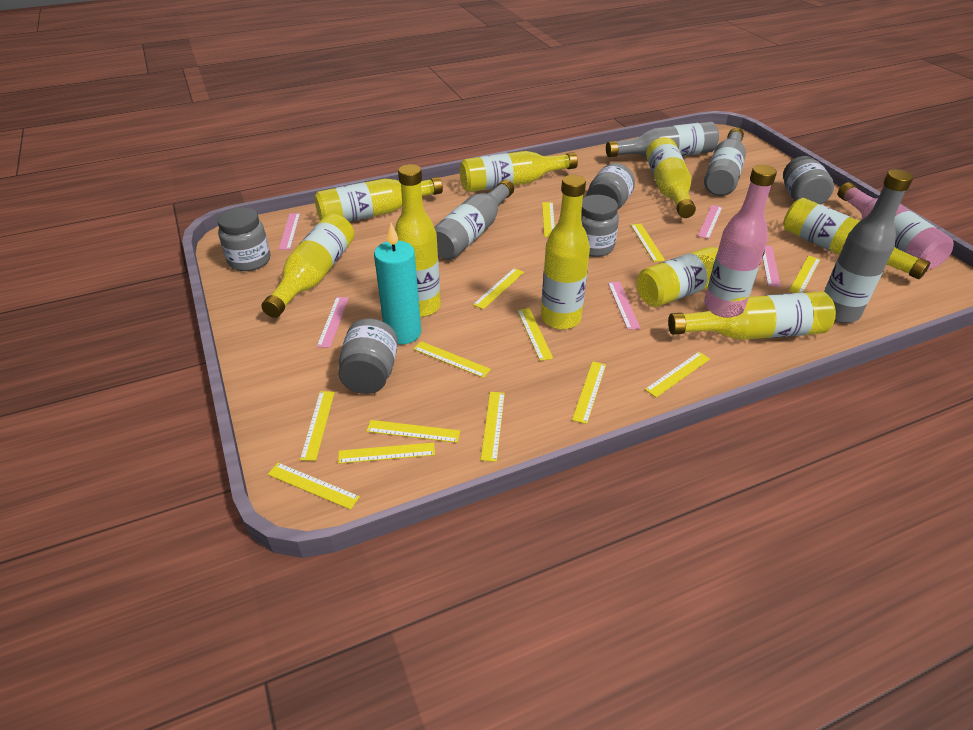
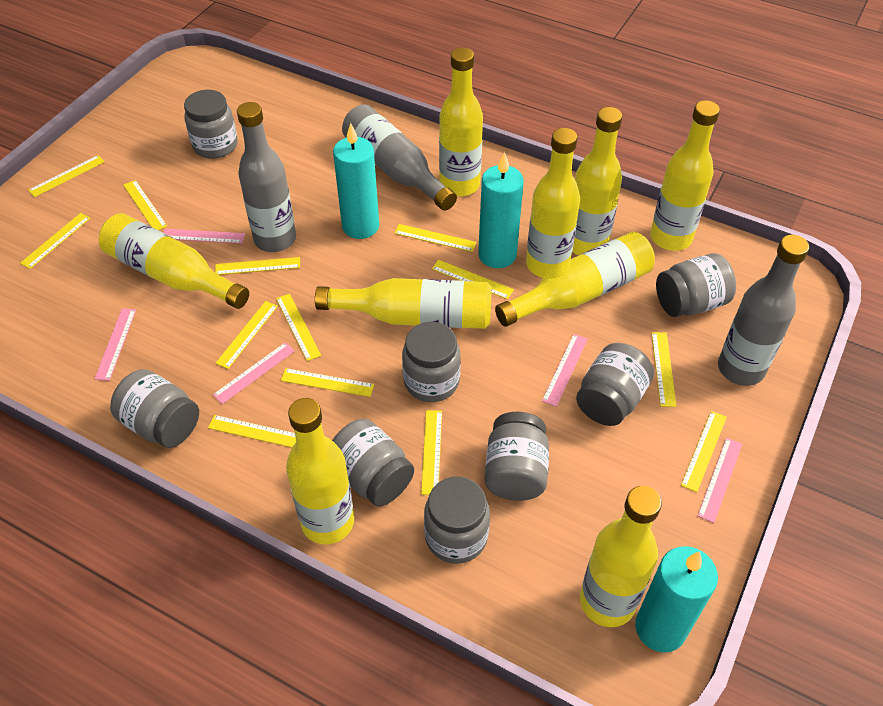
grey bottle: [434,180,514,260] [606,122,719,157] [704,128,746,196] [824,169,913,323] = 4 -> [237,102,296,252] [342,104,457,211] [718,235,809,386] = 3
grey jar: [217,208,270,271] [338,319,398,394] [581,195,619,257] [586,163,635,209] [783,156,834,204] = 5 -> [110,369,199,448] [184,90,238,159] [332,419,414,507] [402,322,460,402] [424,477,490,564] [485,412,549,501] [576,343,654,426] [656,253,736,317] = 8
pink bottle: [704,165,777,311] [838,182,954,269] = 2 -> none = 0
turquoise candle: [374,223,421,344] = 1 -> [333,123,379,239] [478,152,524,268] [635,546,718,652] = 3

